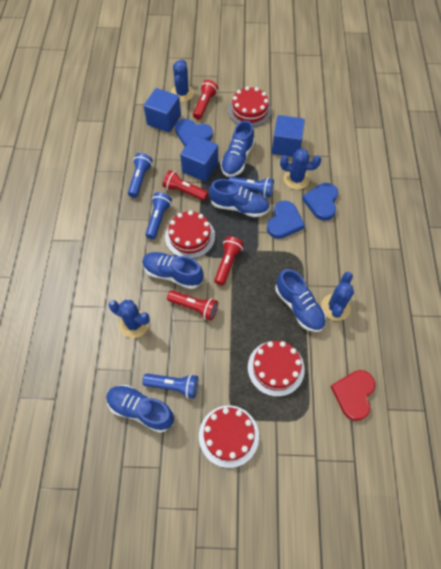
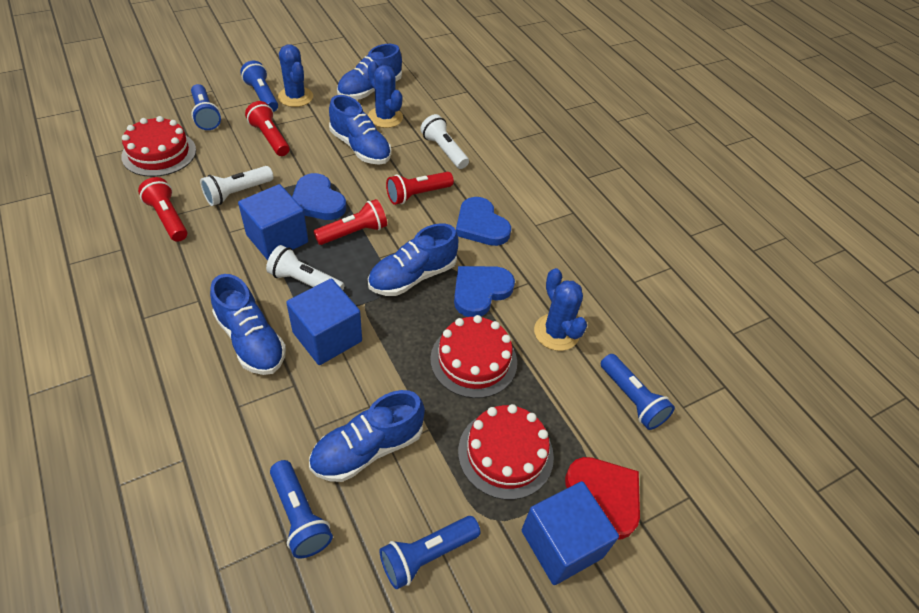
blue cactus: [109,300,150,338] [171,59,194,102] [280,148,321,190] [321,272,354,321] = 4 -> [278,44,313,107] [368,61,403,128] [534,268,587,351] = 3
blue flashlight: [128,153,153,198] [143,374,198,398] [145,192,172,239] [229,176,274,197] = 4 -> [191,84,221,130] [240,60,278,112] [270,460,333,559] [379,516,480,589] [601,354,675,430] = 5
red cake: [165,211,215,259] [199,406,259,468] [228,86,272,127] [248,341,305,397] = 4 -> [121,116,196,177] [430,315,517,398] [458,404,554,500] = 3
white flashlight: none = 0 -> [200,166,274,206] [266,245,344,290] [420,114,469,169] = 3

